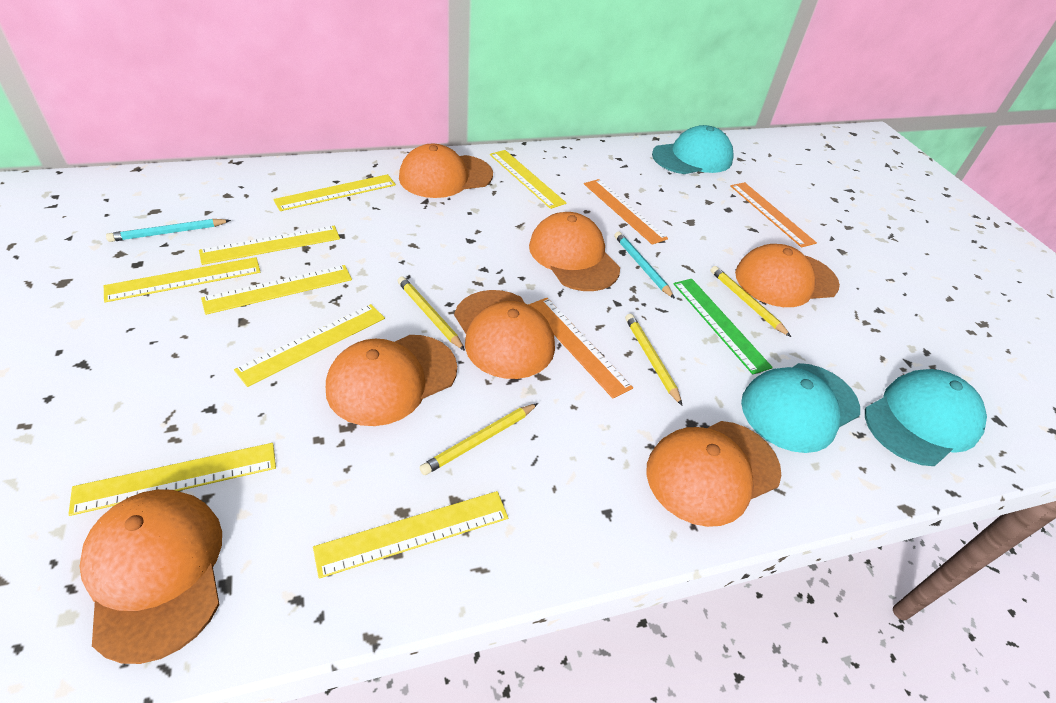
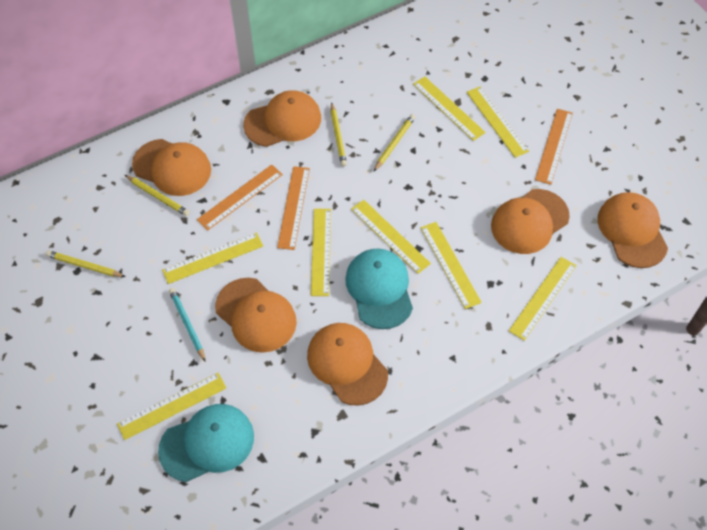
green ruler: [673,279,773,375] = 1 -> none = 0
orange cap: [80,489,222,664] [326,335,457,426] [399,144,493,198] [454,290,555,379] [529,212,620,291] [646,421,781,527] [735,244,840,307] = 7 -> [132,139,211,196] [215,278,297,353] [243,90,321,147] [307,323,388,406] [491,189,570,254] [597,192,668,268] = 6
turquoise cap: [652,125,733,174] [741,363,860,453] [865,369,987,466] = 3 -> [158,404,254,482] [345,248,413,329] = 2
turquoise pencil: [106,219,231,242] [614,231,675,299] = 2 -> [169,288,206,362] = 1

